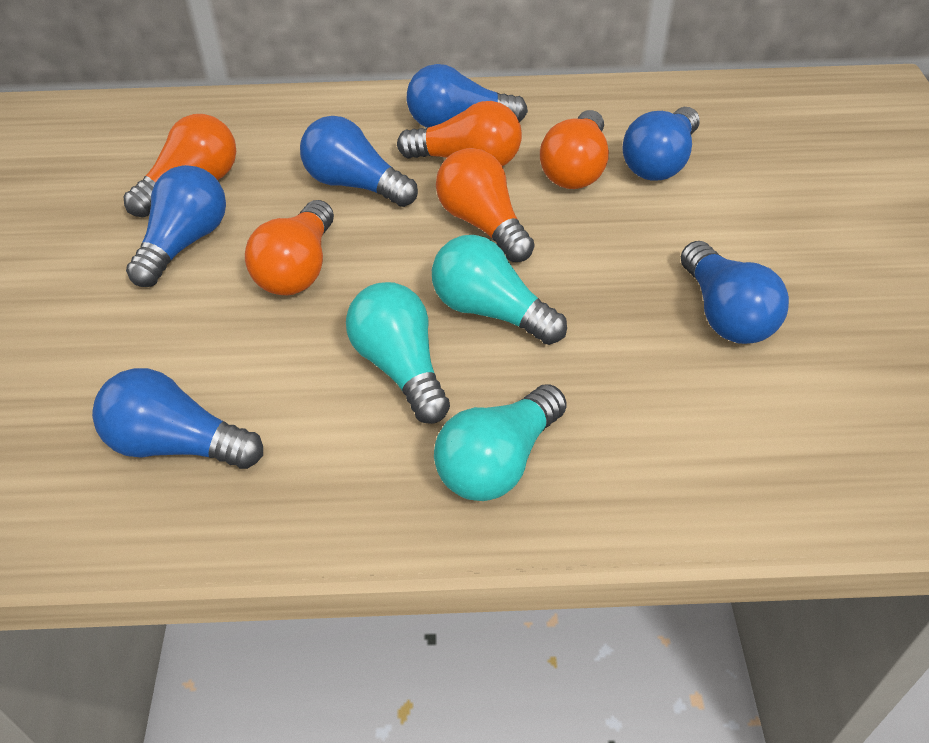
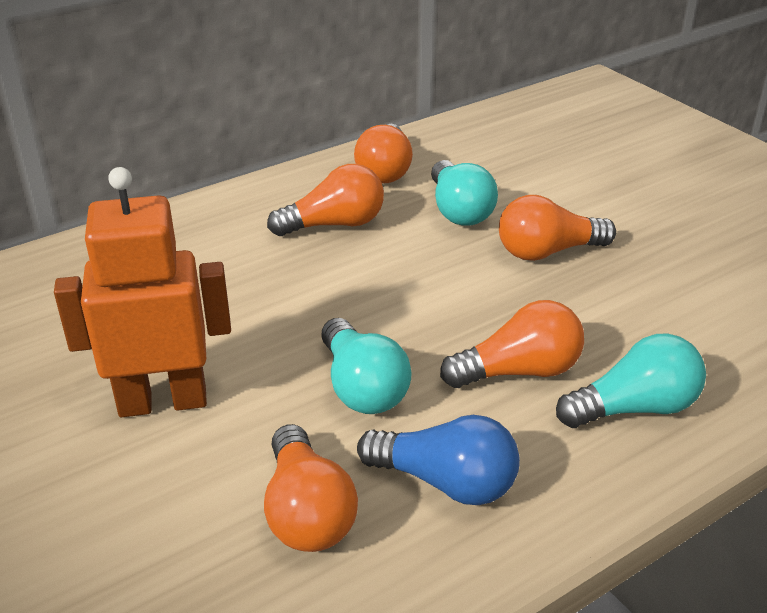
blue light bulb: [92,368,263,469] [126,165,226,287] [300,116,418,207] [407,64,528,128] [622,107,700,180] [681,241,789,344] = 6 -> [357,415,520,505] = 1
orange robot: none = 0 -> [54,167,231,417] = 1

